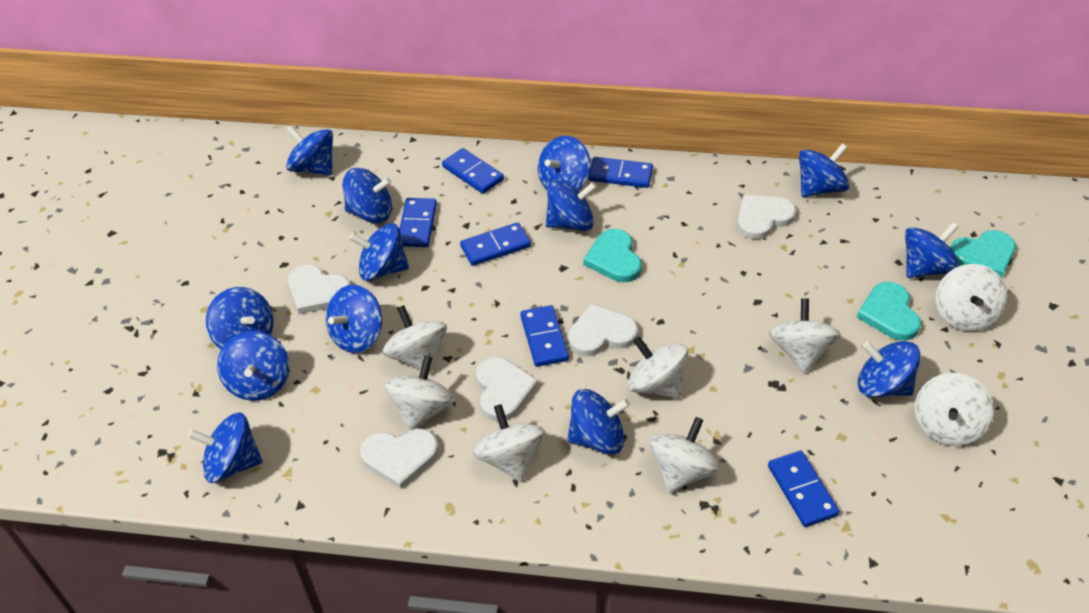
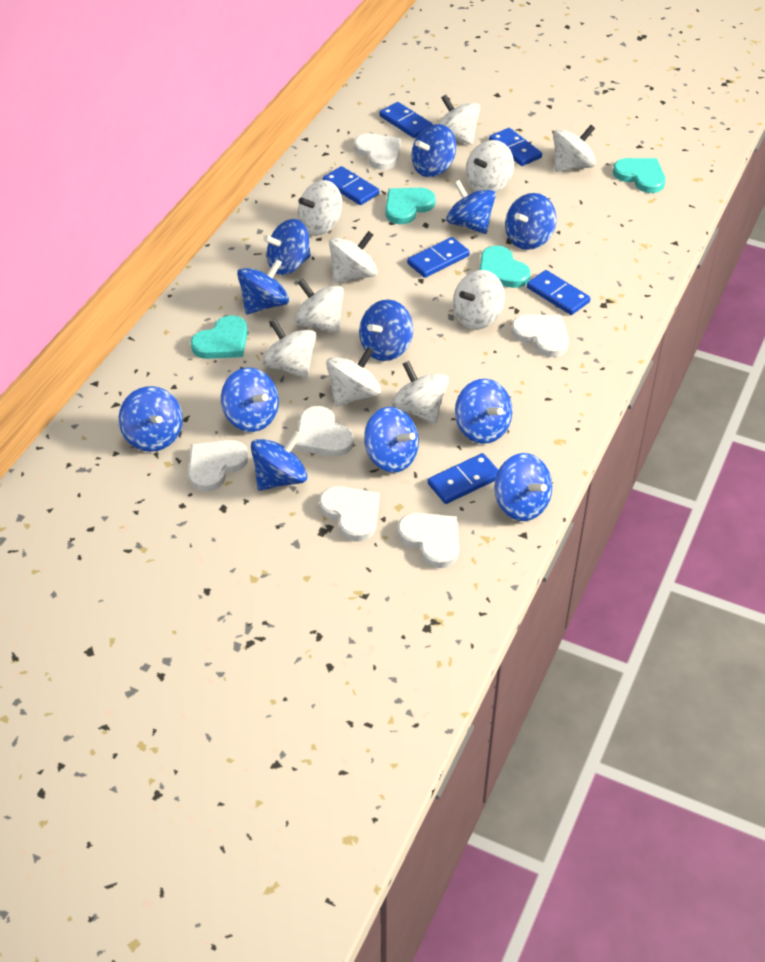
blue spinning top: [188,412,263,483] [206,287,274,349] [217,331,290,401] [286,125,333,175] [326,285,382,353] [343,168,392,223] [349,223,409,281] [538,136,591,191] [546,180,597,231] [567,389,630,455] [799,143,849,197] [858,341,921,398] [905,222,959,278] = 13 -> [119,386,183,452] [221,368,279,432] [237,259,289,315] [251,431,307,491] [263,219,311,275] [359,300,413,361] [364,407,419,473] [411,124,456,177] [446,180,496,234] [455,379,513,444] [494,453,552,521] [505,193,556,250] = 12
turquoise heart: [583,229,642,282] [856,282,921,341] [950,230,1016,278] = 3 -> [191,315,248,359] [386,188,436,224] [480,246,530,288] [613,158,666,193] = 4
white heart: [288,264,351,314] [360,428,439,489] [476,357,538,421] [568,304,638,356] [737,195,796,239] = 5 -> [188,440,249,492] [295,406,354,456] [319,486,380,542] [354,133,401,170] [397,513,459,568] [511,314,569,357] = 6
white spinning top: [382,305,447,374] [384,356,455,430] [473,404,545,482] [628,336,688,399] [649,417,720,493] [769,299,841,373] [915,373,994,446] [936,264,1007,331] = 8 -> [262,319,317,378] [294,279,344,333] [298,180,342,235] [326,347,381,406] [329,231,377,284] [391,361,449,423] [438,95,480,145] [453,270,505,330] [466,140,514,193] [553,125,596,172] = 10

